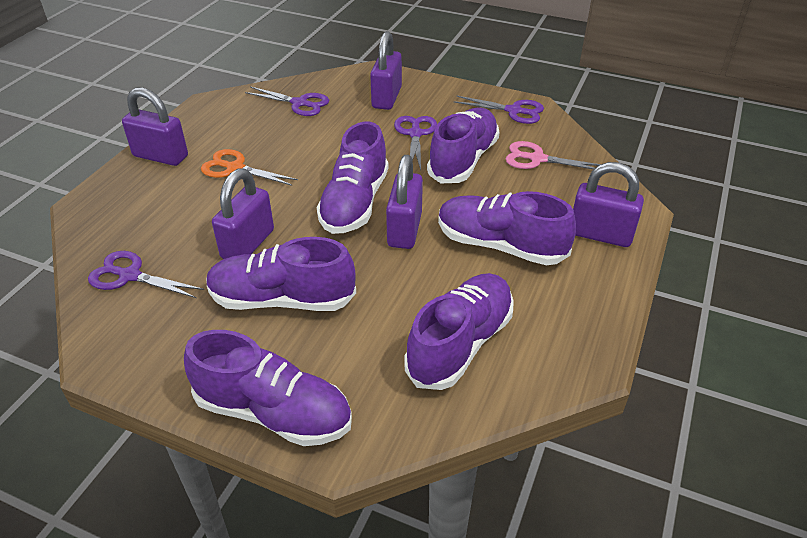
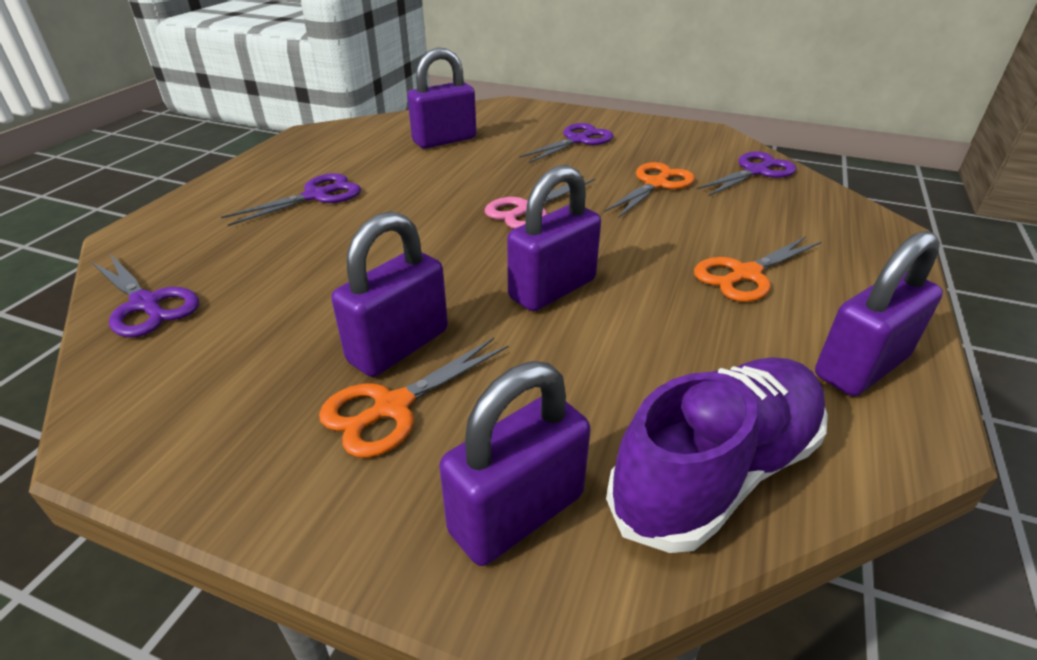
orange scissors: [201,149,298,186] = 1 -> [319,338,508,458] [604,162,695,218] [694,236,822,302] = 3
purple shoe: [184,330,352,446] [206,237,356,311] [317,122,389,234] [405,273,514,390] [427,107,499,183] [438,191,576,265] = 6 -> [606,357,828,553] = 1

